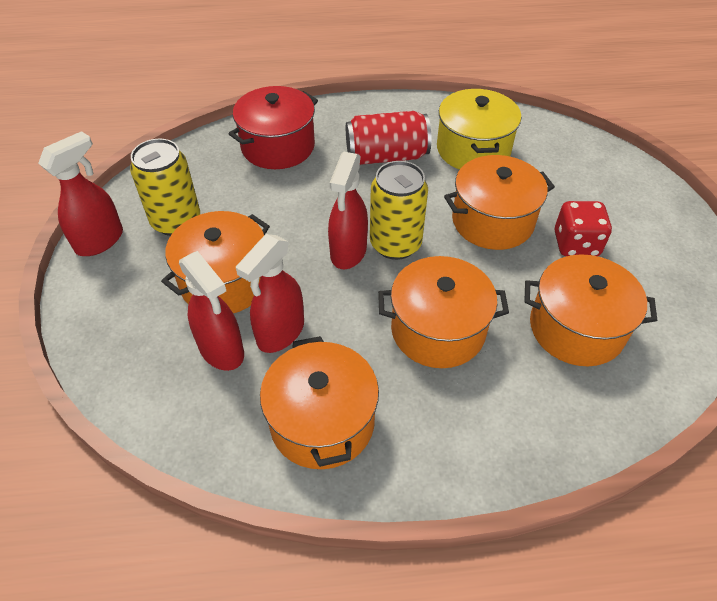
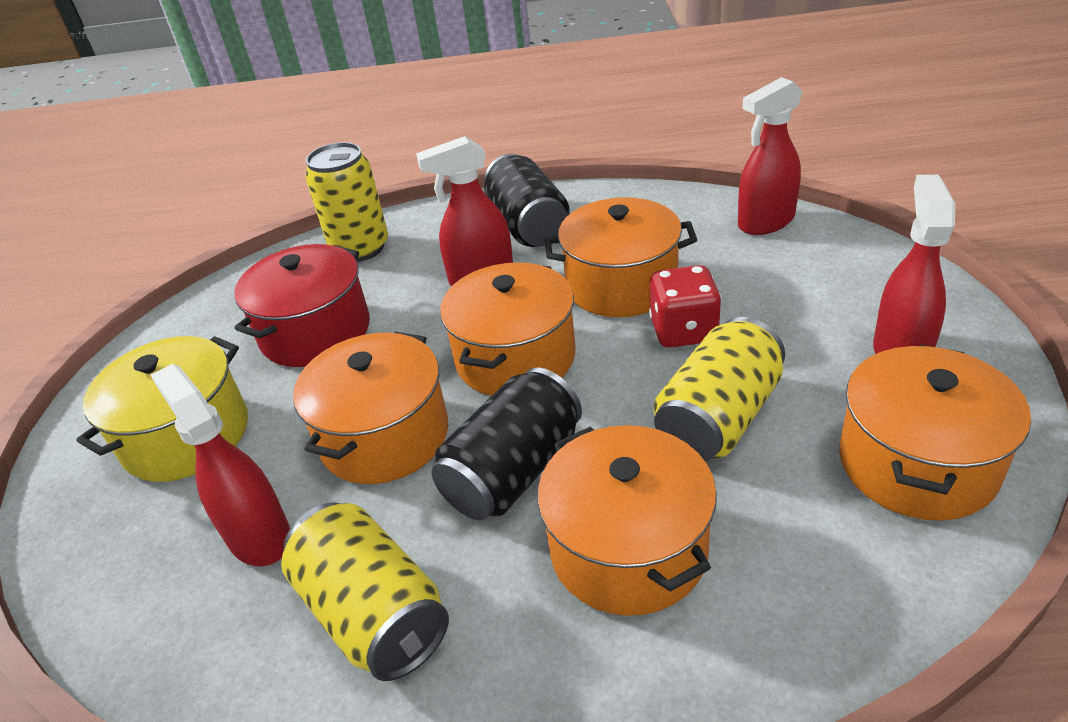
black can: none = 0 -> [432,368,582,521] [484,154,570,247] = 2
red can: [346,111,432,165] = 1 -> none = 0
yellow can: [130,139,200,236] [370,161,428,260] = 2 -> [281,503,449,681] [305,142,388,262] [654,317,785,461] = 3

